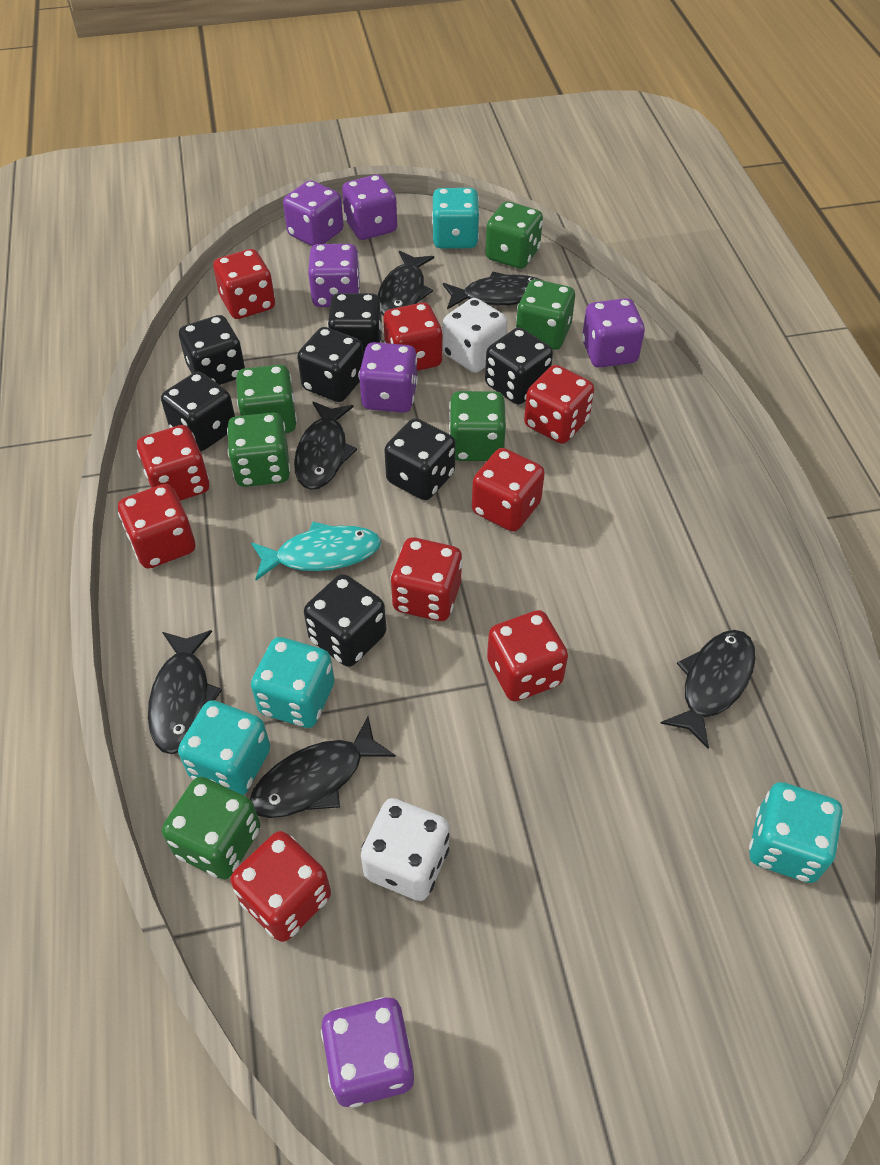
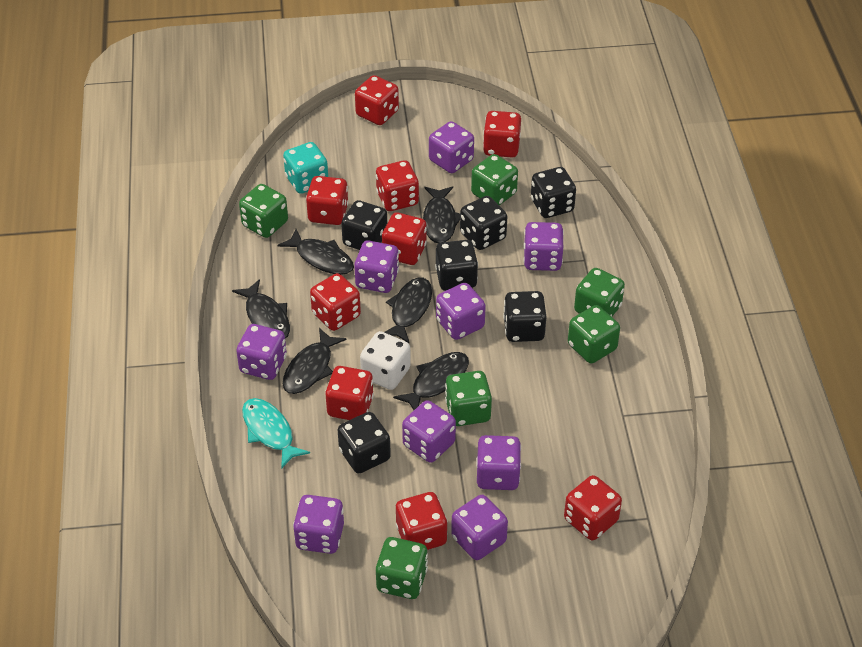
black dice: [161,372,235,451] [179,315,245,385] [297,327,363,402] [304,574,386,667] [327,293,383,356] [384,418,456,500] [485,328,553,404] = 7 -> [338,412,391,473] [341,200,387,250] [435,240,478,291] [460,196,507,250] [503,291,546,342] [531,167,576,218] = 6
purple dice: [283,180,344,246] [308,244,361,307] [321,997,414,1108] [342,175,397,240] [359,342,418,413] [582,298,645,368] = 6 -> [236,324,287,380] [293,495,344,554] [354,240,399,293] [402,400,456,463] [429,121,474,173] [436,283,486,340] [451,495,508,560] [476,435,521,490] [523,222,564,271] = 9
turquoise dice: [178,700,270,795] [251,637,334,728] [432,188,480,248] [749,782,843,883] = 4 -> [283,142,328,194] = 1
white dice: [361,798,449,901] [443,298,508,373] = 2 -> [360,331,411,390] = 1

